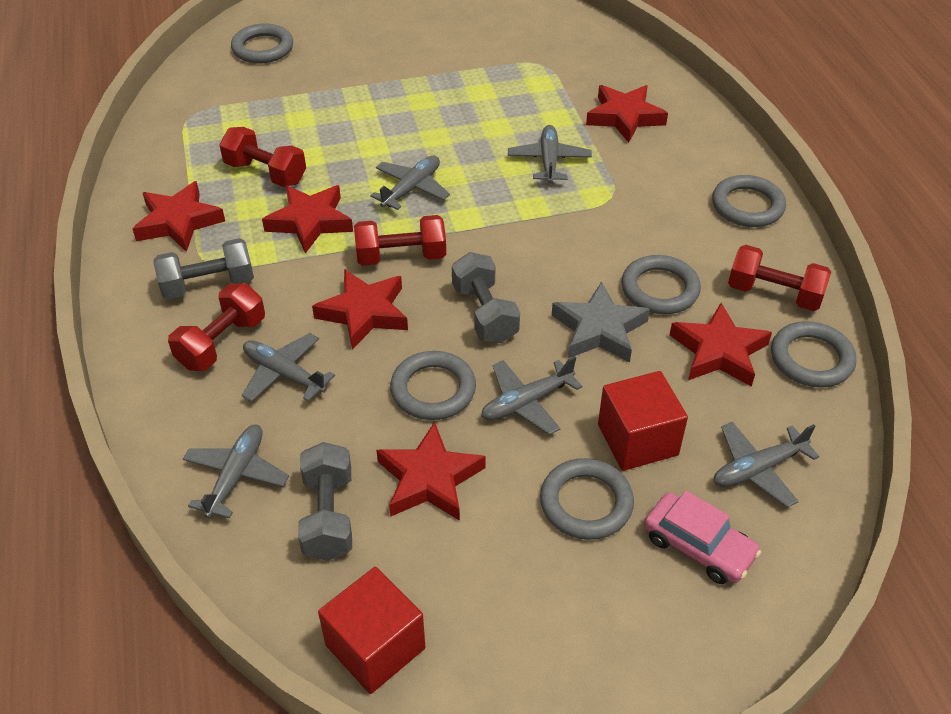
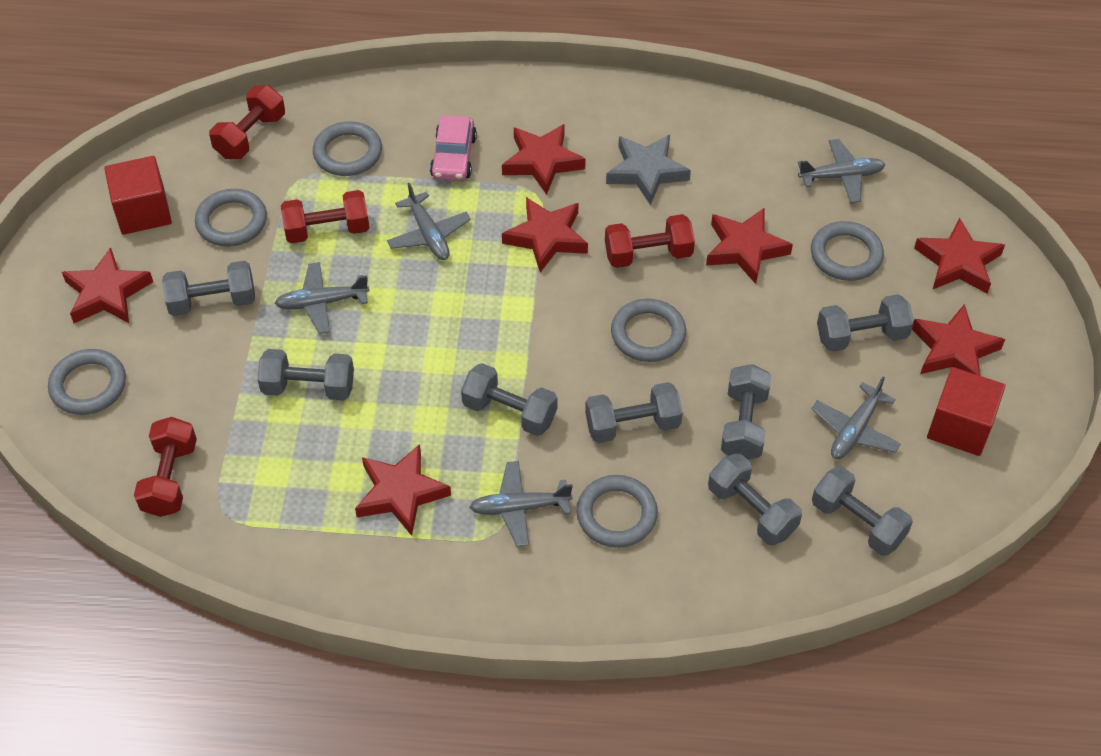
grey dumbbell: [154,238,254,299] [298,442,352,561] [452,252,520,343] = 3 -> [162,261,255,316] [257,349,354,400] [461,363,557,436] [585,382,683,443] [708,453,802,545] [721,364,771,460] [812,466,913,556] [817,294,914,352] = 8
grey plane: [183,424,289,518] [242,333,335,402] [370,156,450,210] [481,356,582,435] [508,125,592,183] [714,422,820,507] = 6 -> [275,262,369,334] [387,183,471,260] [470,461,573,546] [798,139,885,203] [811,377,901,459] = 5
red star: [132,181,225,252] [262,185,353,254] [312,269,408,350] [376,422,486,521] [586,85,668,143] [670,303,772,387] = 6 -> [62,247,153,323] [355,444,451,536] [502,124,586,195] [502,197,588,273] [706,208,793,284] [912,304,1005,376] [914,218,1005,294] = 7

